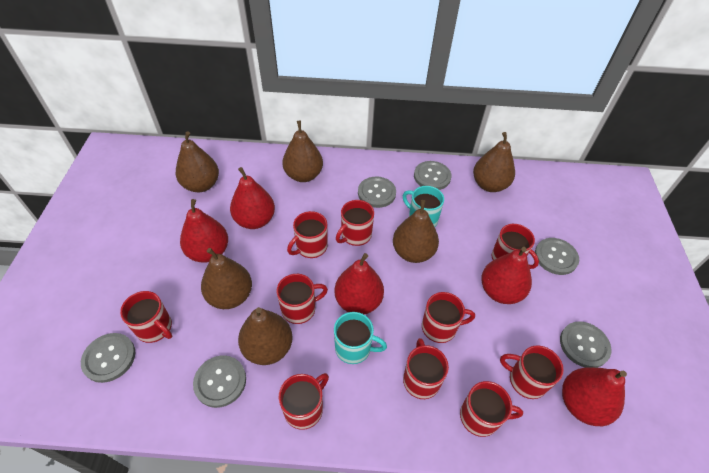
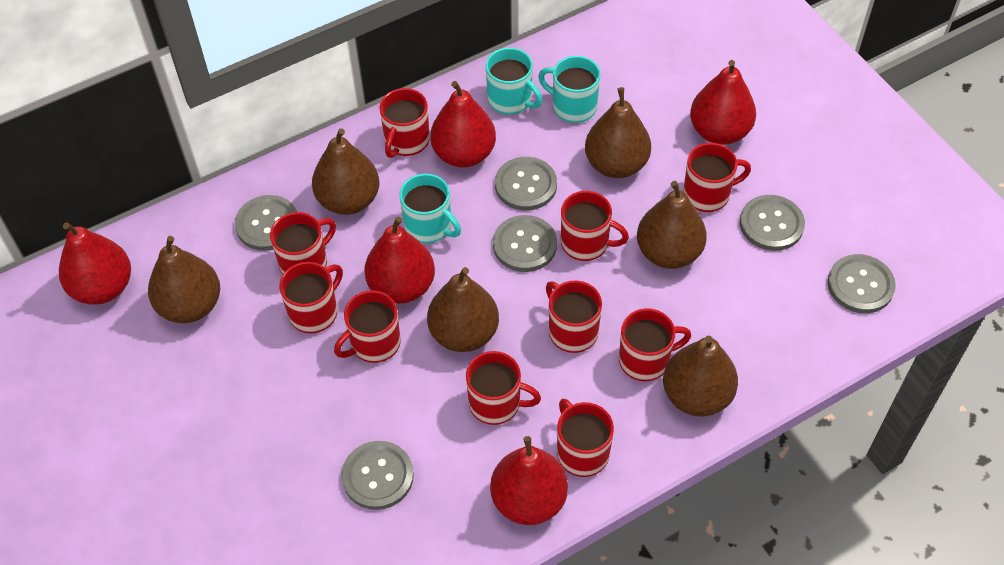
turquoise mug: [334,312,387,364] [403,186,444,227] = 2 -> [399,173,461,243] [485,48,542,115] [538,56,600,123] = 3

